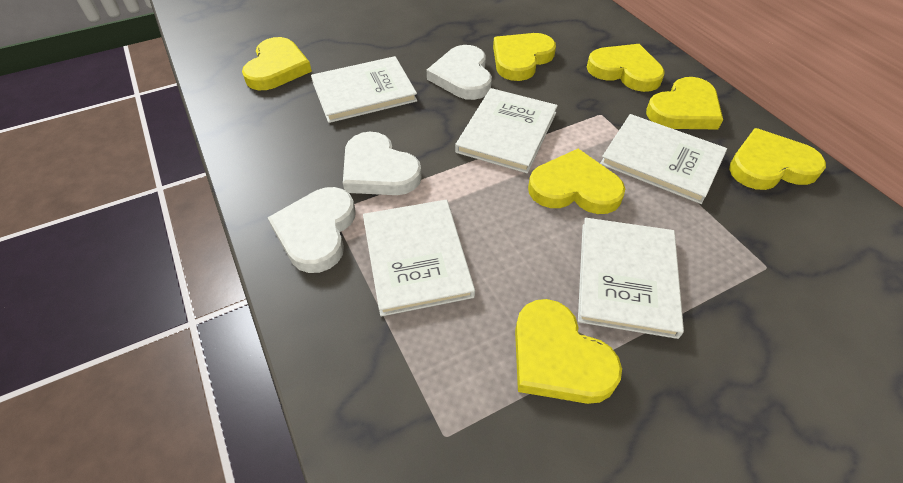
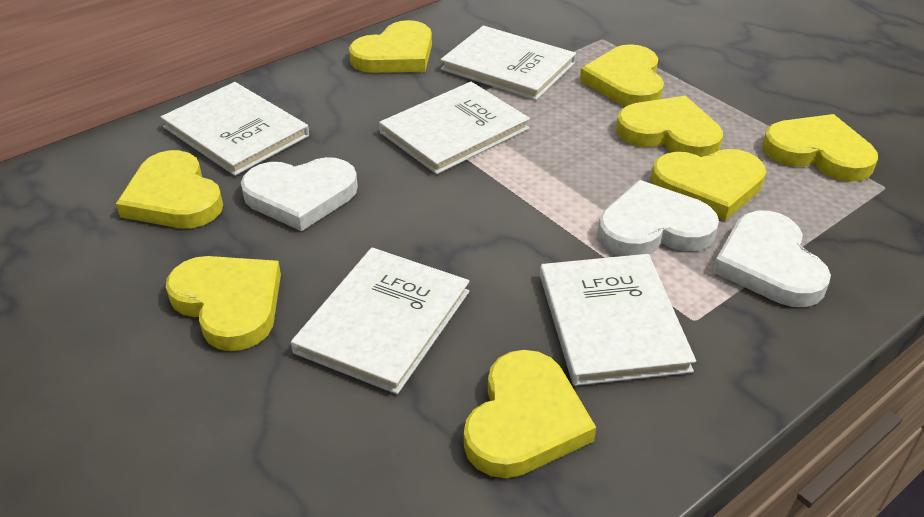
yellow heart: [242,37,312,90] [493,33,556,81] [515,299,622,404] [528,149,625,214] [587,44,665,92] [646,77,723,129] [729,128,826,190] = 7 -> [116,150,223,228] [166,256,281,351] [349,20,432,73] [464,350,596,478] [580,44,664,106] [616,96,723,157] [651,149,766,221] [762,114,878,182] = 8

